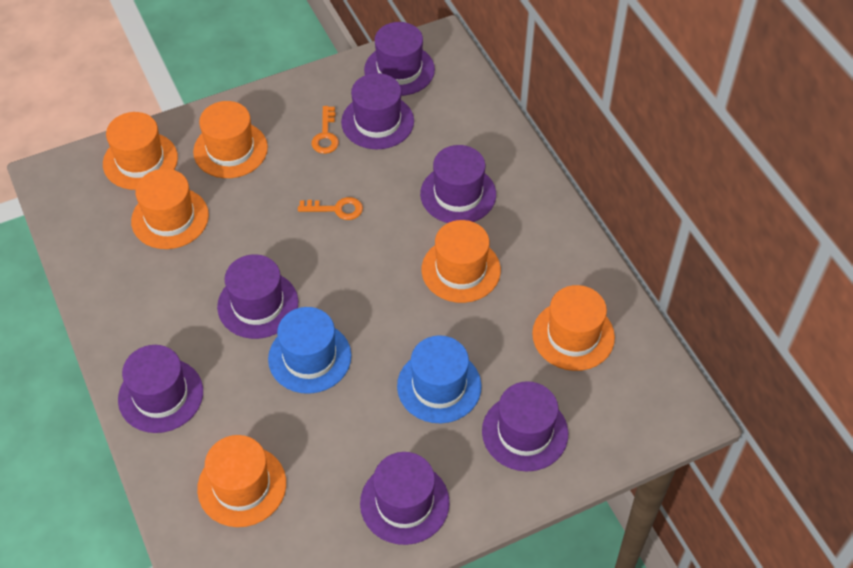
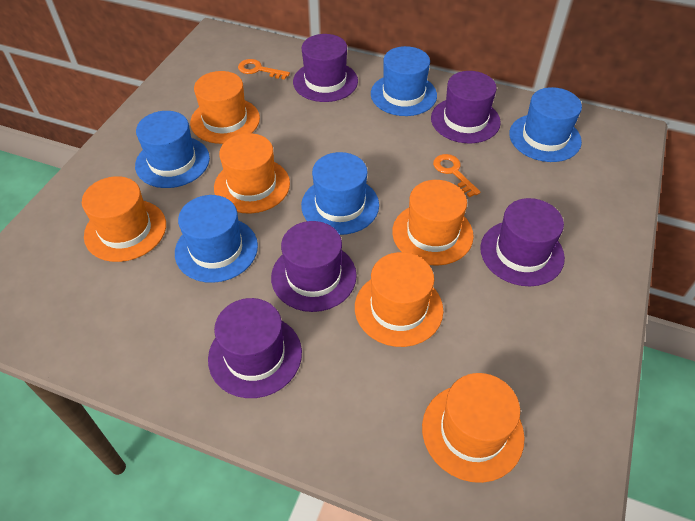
blue hat: [268,307,351,394] [397,335,482,423] = 2 -> [135,111,210,188] [175,195,258,283] [301,152,379,235] [371,46,437,116] [509,87,582,162] = 5
purple hat: [118,345,203,433] [217,254,298,339] [341,73,414,149] [360,452,450,545] [364,22,435,96] [420,145,496,223] [482,381,568,471] = 7 -> [208,298,302,398] [271,221,357,312] [293,34,358,102] [431,71,501,143] [480,198,565,286] = 5

